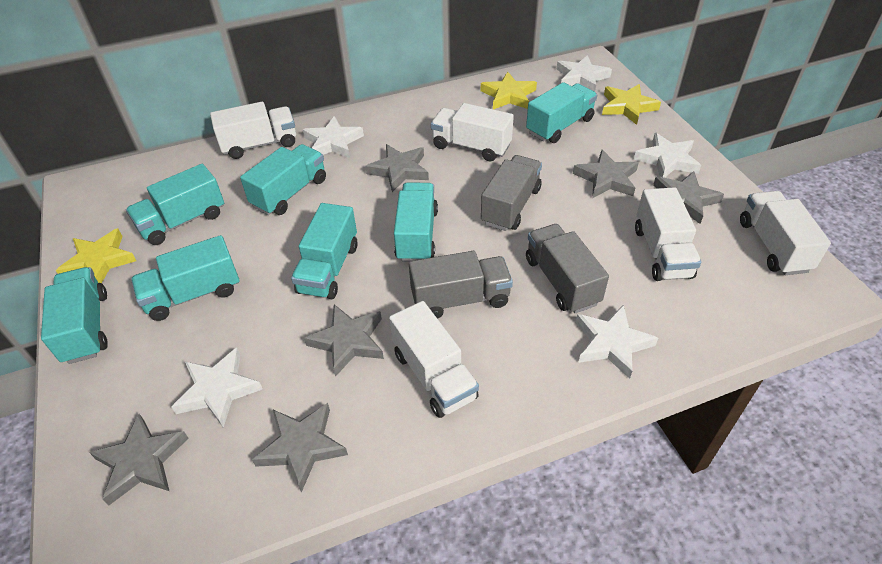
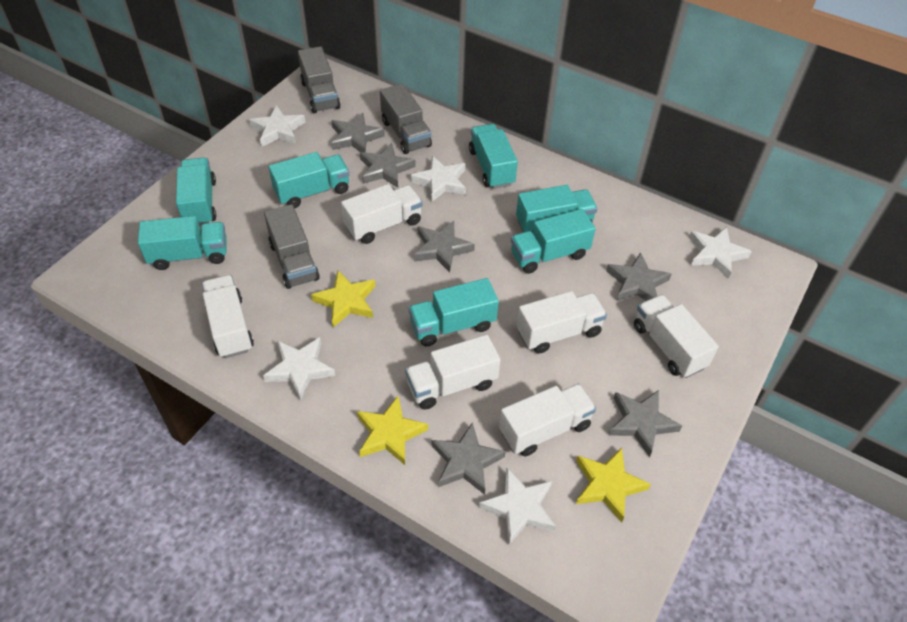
white truck: [210,102,296,159] [389,301,479,418] [431,103,514,161] [635,187,701,281] [740,191,831,275] = 5 -> [202,275,254,358] [341,184,422,244] [405,335,500,410] [499,384,596,457] [516,291,607,354] [634,295,719,378] = 6

